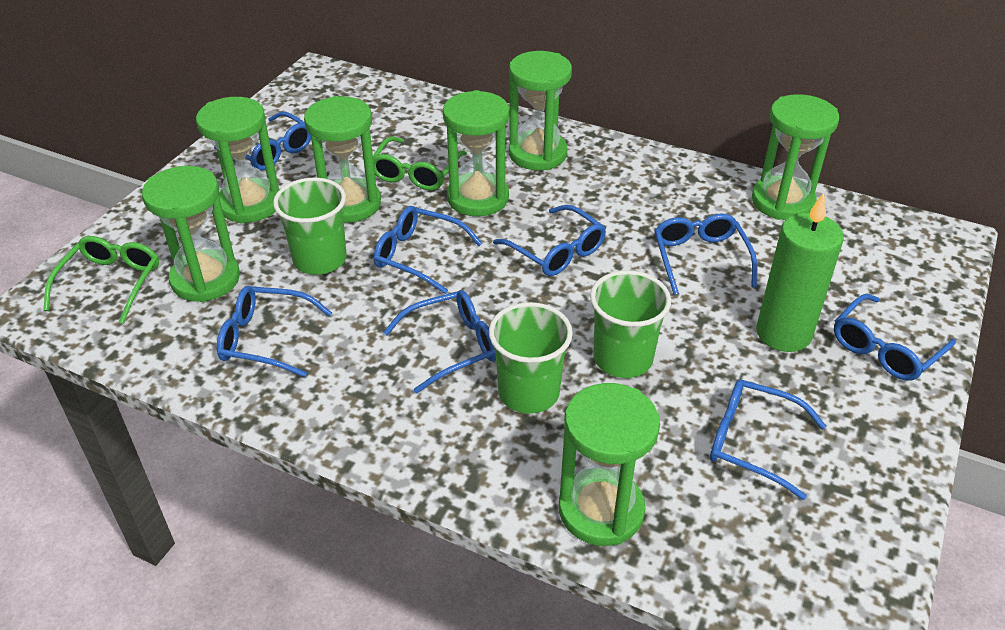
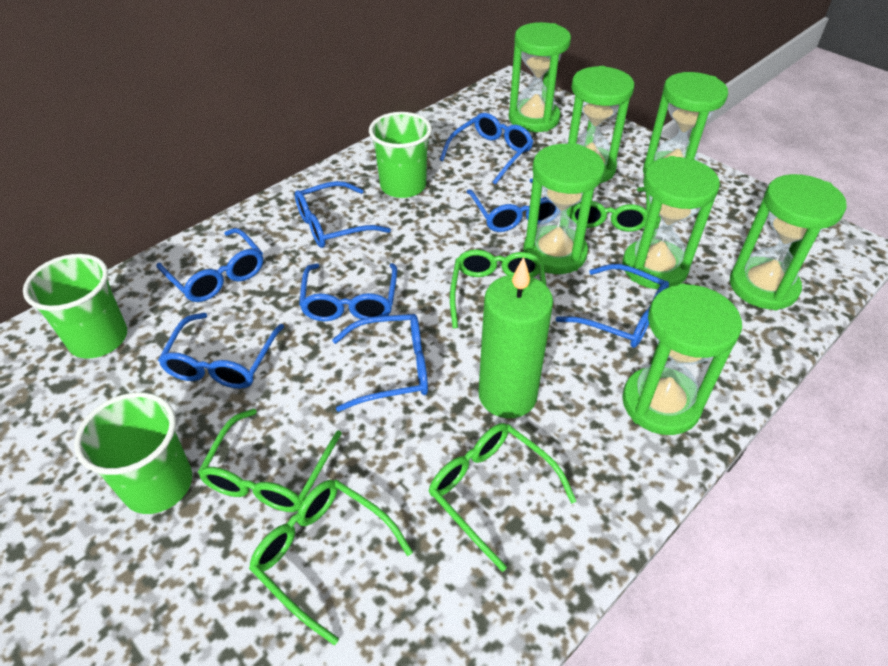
green glasses: [43,236,159,324] [373,136,467,191] = 2 -> [198,408,342,512] [249,479,413,645] [429,423,576,572] [450,249,546,329] [570,187,651,232] = 5

